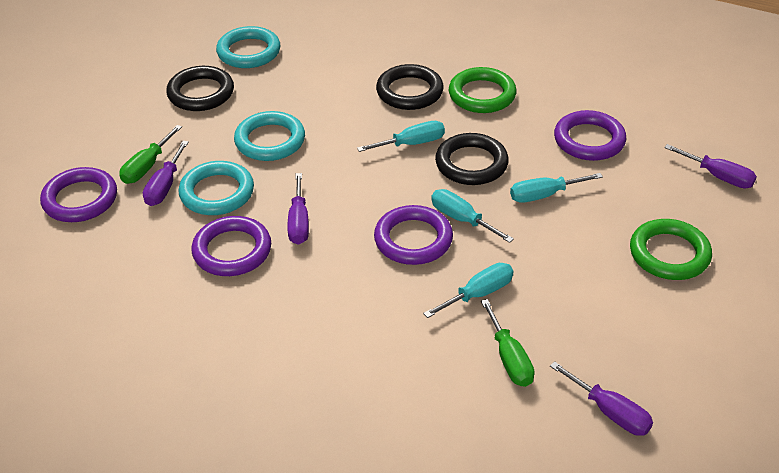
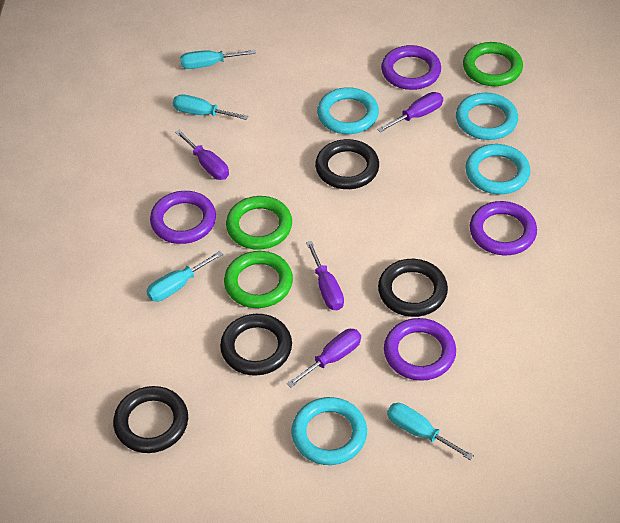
black ring: [166,66,234,111] [376,64,444,110] [435,133,509,185] = 3 -> [113,386,188,453] [220,314,292,376] [315,139,379,189] [378,259,448,317] = 4
green ring: [449,67,517,113] [630,219,712,280] = 2 -> [224,251,293,308] [226,196,292,250] [463,42,523,86] = 3
green screwdriver: [119,125,182,184] [481,299,535,387] = 2 -> none = 0
turquoise ring: [179,161,254,215] [216,26,281,68] [234,111,305,161] = 3 -> [291,397,367,465] [317,87,379,134] [456,93,518,140] [466,144,530,194] = 4

